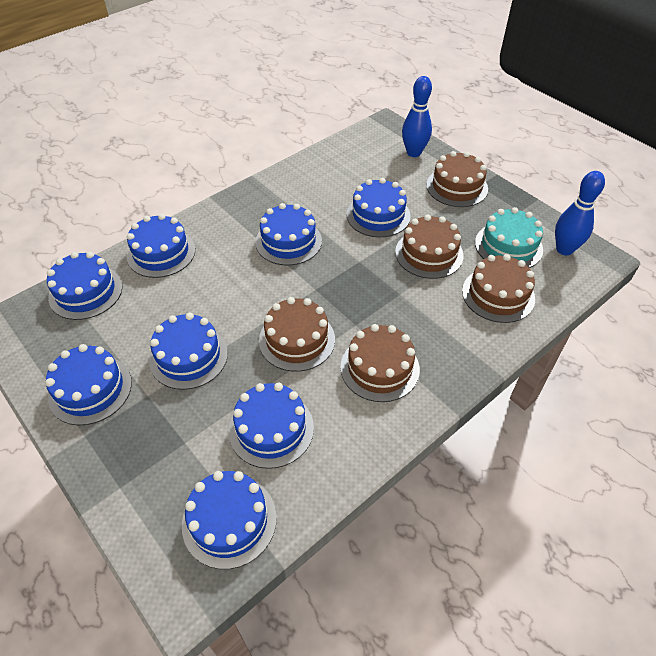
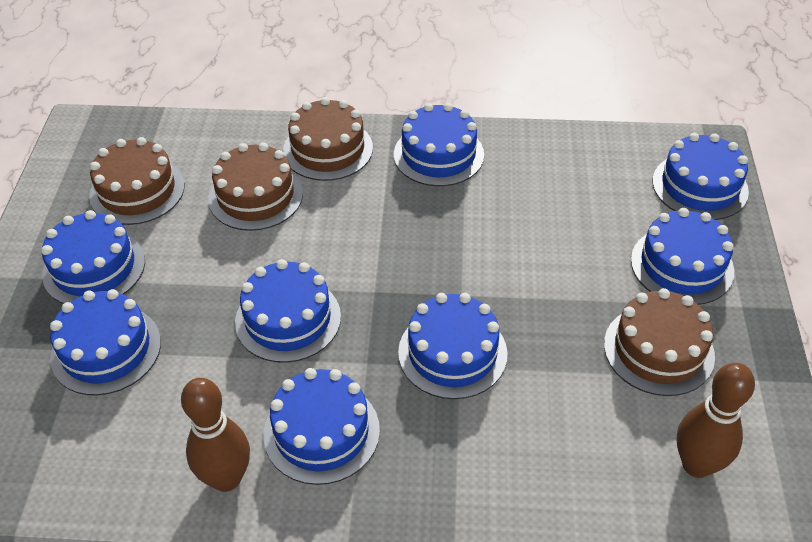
blue bowling pin: [402,76,432,157] [555,171,605,255] = 2 -> none = 0
brown bowling pin: none = 0 -> [181,378,250,492] [677,363,755,478] = 2
brown cake: [259,297,335,372] [341,324,420,402] [395,214,464,279] [426,151,488,207] [462,254,535,323] = 5 -> [89,137,185,225] [208,143,303,231] [283,97,373,181] [604,288,715,396] = 4
turquoise cake: [475,207,543,268] = 1 -> none = 0

